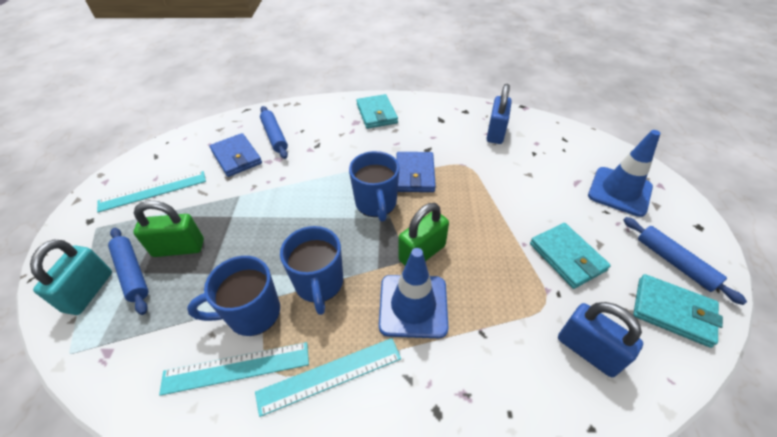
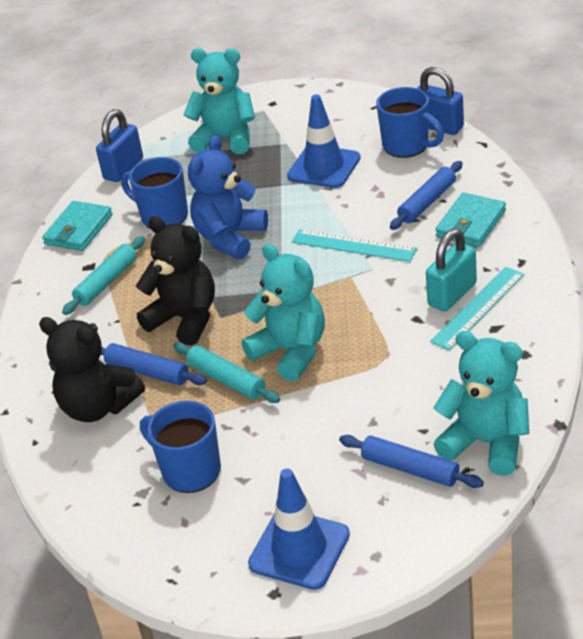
black teddy bear: none = 0 -> [39,317,145,422] [136,216,215,345] = 2
blue teddy bear: none = 0 -> [188,135,268,259] = 1
blue wallet: [210,133,262,177] [396,152,436,192] = 2 -> none = 0
green padlock: [133,201,204,257] [398,203,449,266] = 2 -> none = 0
turquoise rolling pin: none = 0 -> [62,236,145,315] [173,343,280,403] = 2
turquoise ruler: [97,171,206,212] [159,342,309,396] [255,338,401,417] = 3 -> [292,229,417,262] [430,267,524,350] = 2
turquoise teddy bear: none = 0 -> [183,48,255,154] [241,244,325,382] [433,331,529,476] = 3
turquoise wallet: [356,94,398,129] [530,223,611,289] [633,274,723,348] = 3 -> [42,201,113,251] [435,193,506,247] = 2

